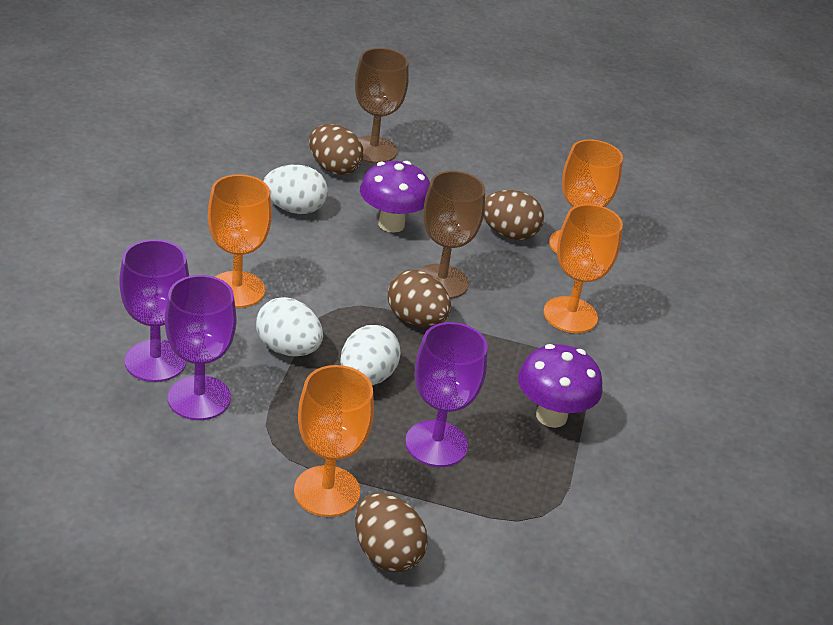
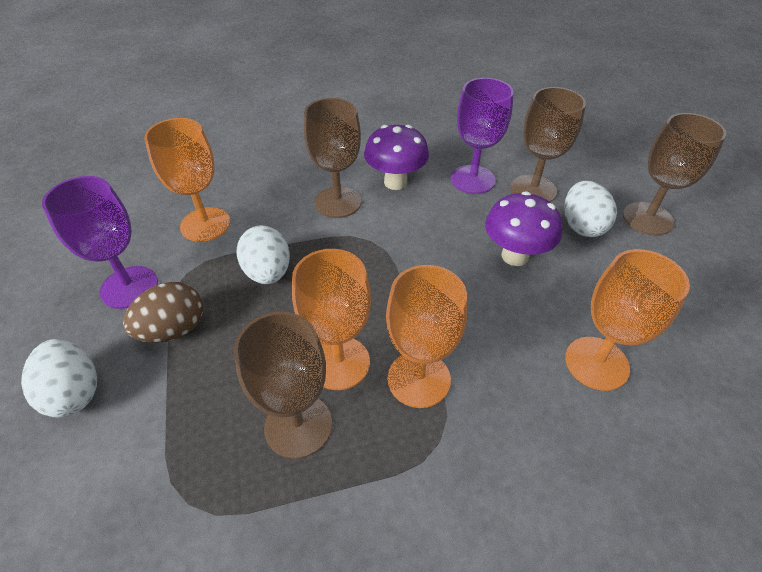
brown egg: [309,124,364,175] [355,493,428,572] [388,270,451,327] [483,190,544,240] = 4 -> [123,282,203,343] = 1
brown goblet: [355,48,409,164] [419,171,485,299] = 2 -> [234,312,332,459] [304,98,361,218] [510,87,586,202] [623,113,726,235] = 4
purple goblet: [119,239,189,382] [165,275,236,420] [405,322,488,467] = 3 -> [42,176,158,309] [451,78,514,194] = 2

